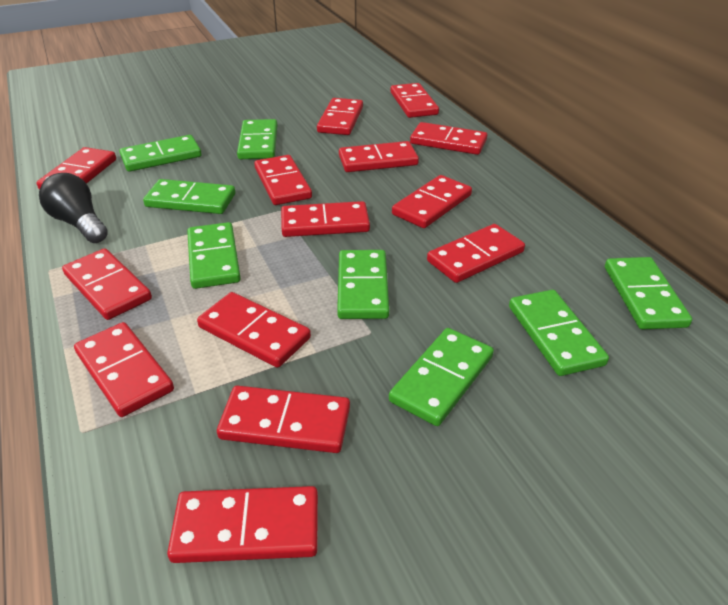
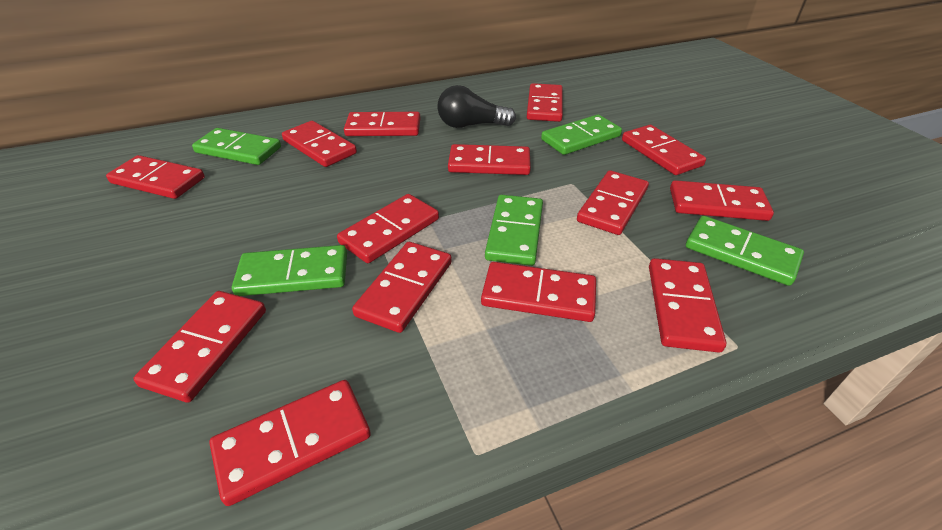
green domino: [119,135,202,172] [143,179,235,214] [187,222,241,289] [237,119,277,159] [337,250,389,319] [389,328,494,426] [509,290,609,376] [605,257,692,329] = 8 -> [192,128,281,165] [232,245,347,296] [485,195,543,266] [541,114,622,155] [686,216,804,286] = 5

